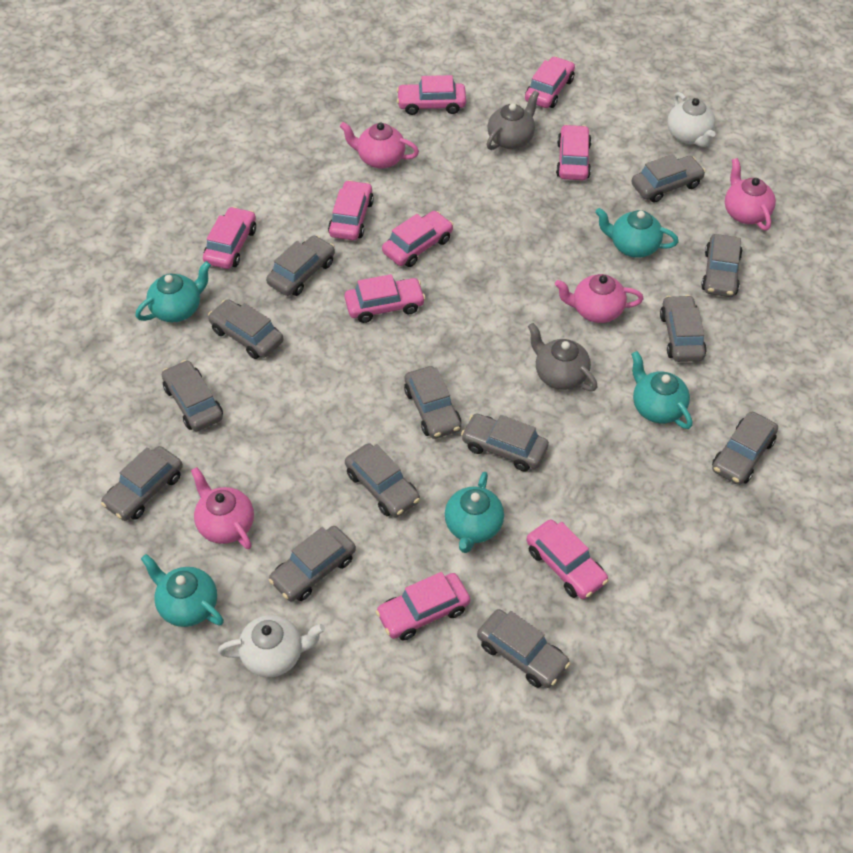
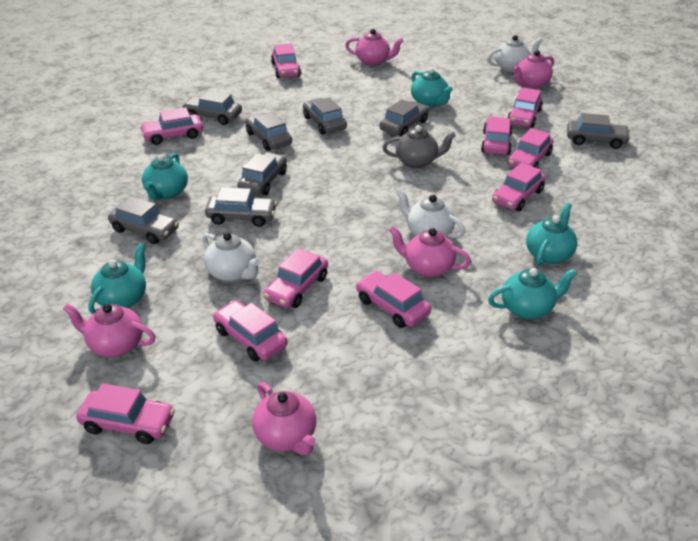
grey car: [101,446,183,521] [162,360,223,431] [208,299,284,359] [266,235,335,296] [268,526,356,602] [345,443,420,517] [404,366,461,439] [461,413,549,471] [477,609,570,688] [631,154,706,203] [660,295,707,362] [701,234,743,297] [712,412,778,485] = 13 -> [108,196,179,244] [182,90,242,125] [205,187,277,227] [237,152,287,195] [245,112,292,151] [303,97,347,135] [379,99,429,137] [567,113,631,149] = 8
grey teapot: [486,91,539,150] [528,323,598,391] = 2 -> [383,125,456,168] = 1
pink car: [203,207,256,269] [328,180,374,240] [345,274,426,323] [376,572,470,641] [382,211,453,267] [397,75,466,115] [525,56,575,108] [526,519,608,599] [556,124,592,180] = 9 -> [76,383,175,444] [140,107,203,145] [213,300,288,361] [264,248,328,308] [271,43,301,78] [356,271,431,328] [481,117,513,155] [492,162,546,211] [507,87,543,128] [508,128,553,168] = 10
pink teapot: [191,467,254,549] [340,122,419,169] [555,274,644,323] [725,158,776,230] = 4 -> [63,303,156,357] [252,382,316,456] [345,29,403,66] [389,226,471,277] [513,50,554,89] = 5
white teapot: [218,615,325,677] [667,92,715,147] = 2 -> [203,232,260,282] [396,188,465,238] [487,35,542,72] = 3

